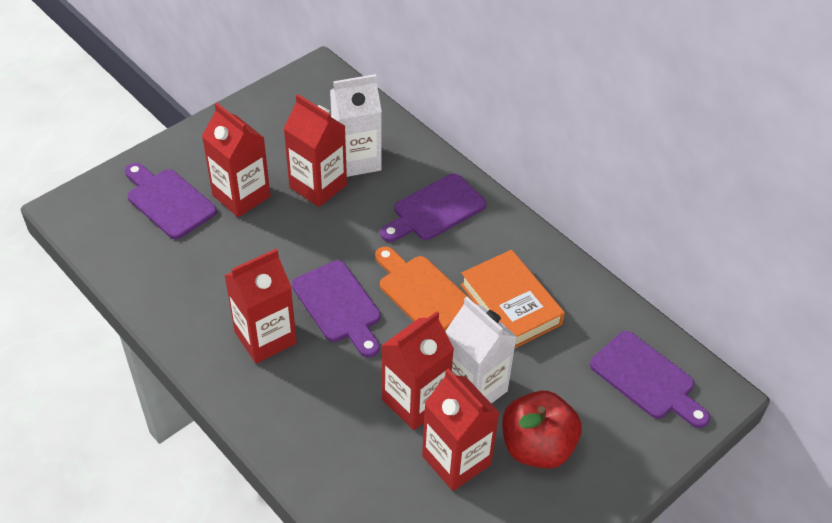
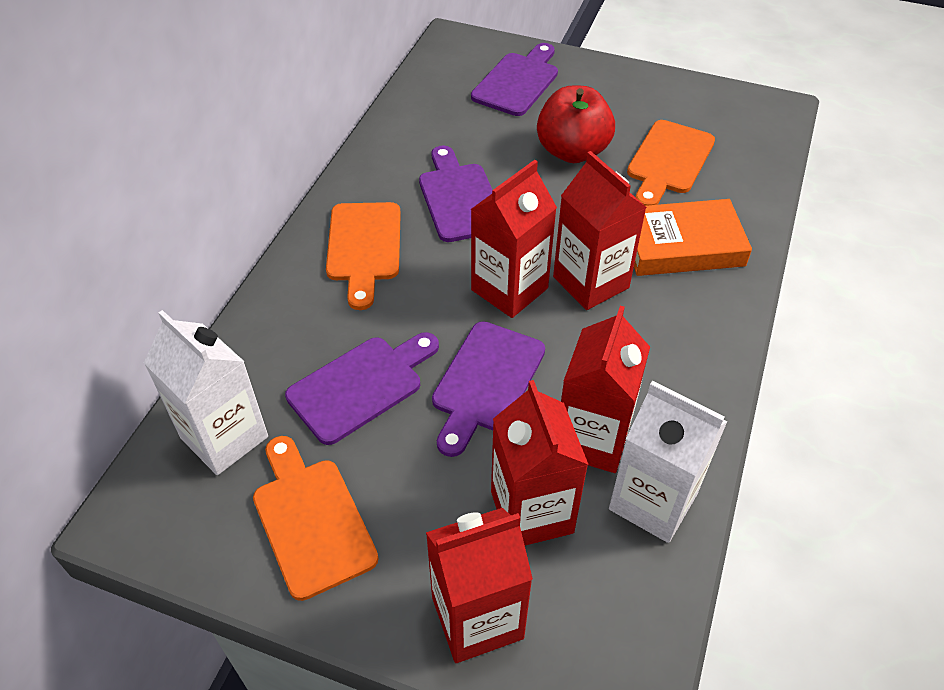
orange cutting board: [375,247,471,331] = 1 -> [253,436,379,601] [326,202,401,310] [627,120,715,206] = 3

